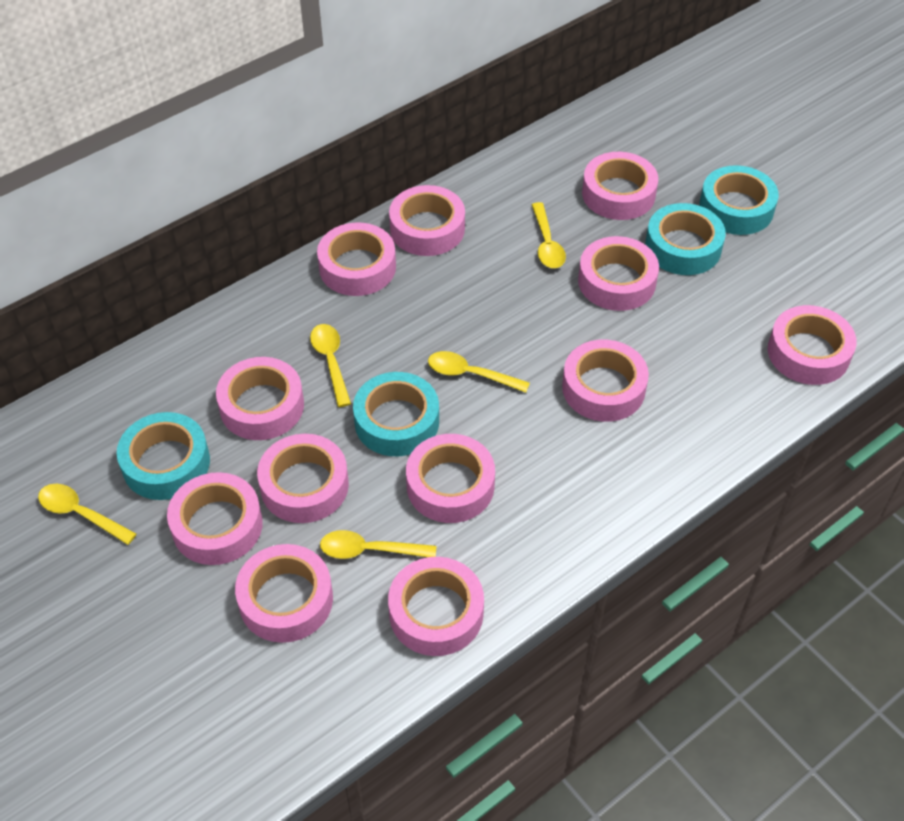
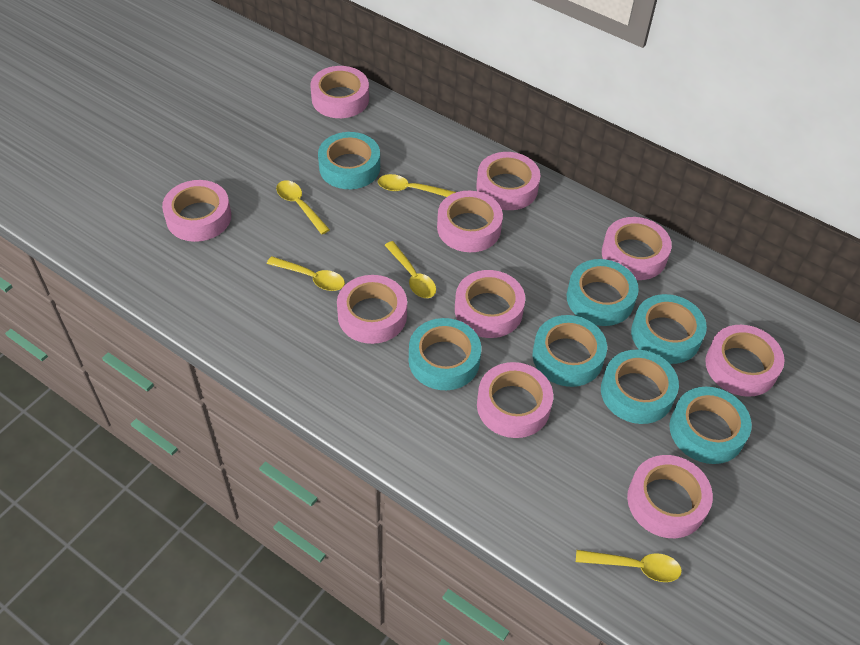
pink tape: [167,472,263,565] [216,357,304,440] [235,544,333,643] [257,434,349,523] [317,223,396,296] [388,557,484,656] [389,185,465,256] [406,434,495,523] [562,340,649,422] [578,236,659,311] [582,152,658,220] [768,305,857,385] = 12 -> [162,180,231,242] [310,66,369,118] [337,275,407,344] [437,191,503,252] [455,270,525,338] [476,152,540,210] [477,362,553,438] [602,217,672,280] [627,455,713,538] [705,325,785,397] = 10
turquoise tape: [117,412,210,500] [353,372,439,456] [645,203,726,275] [699,165,779,235] = 4 -> [318,132,380,189] [409,318,481,390] [533,315,607,387] [567,259,639,326] [601,350,679,424] [631,294,707,364] [669,387,752,464] = 7

